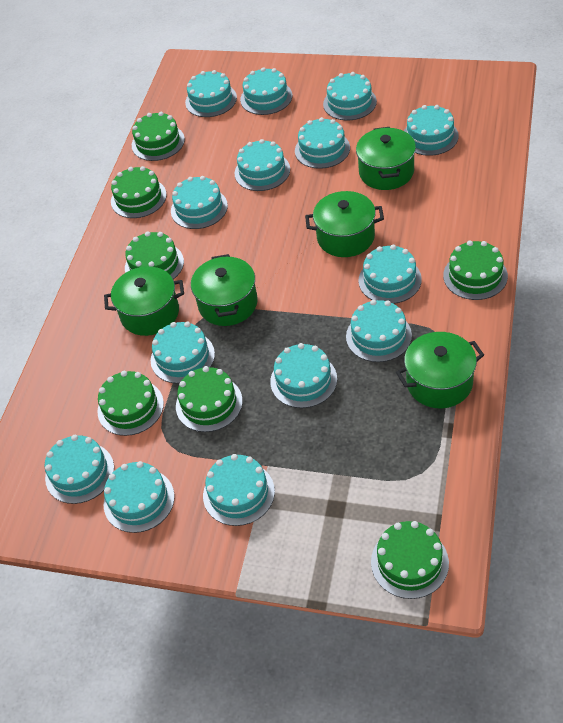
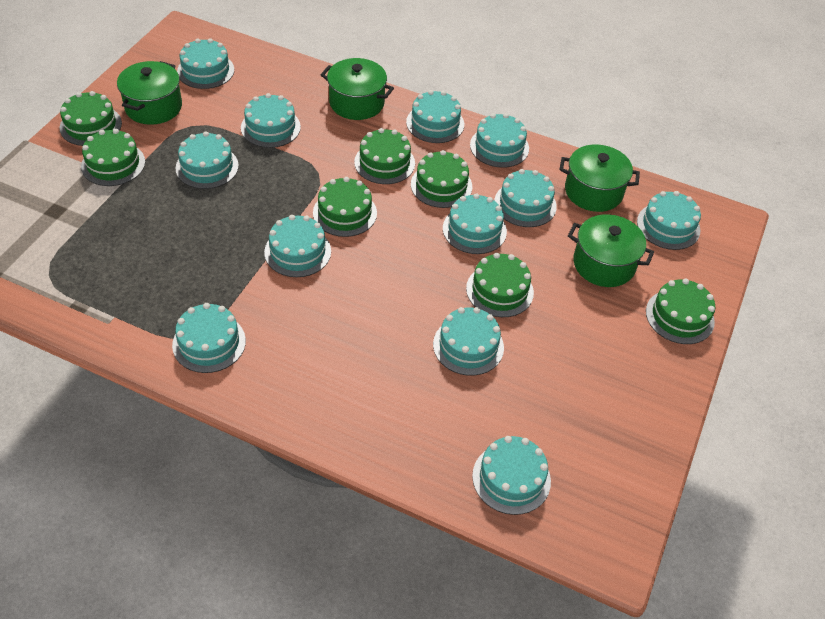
green pot: [104,266,184,336] [191,254,257,326] [305,191,384,257] [356,127,416,190] [396,332,484,408] = 5 -> [117,61,182,125] [321,58,394,120] [559,144,640,212] [568,214,654,287] = 4
turquoise cake: [45,435,114,504] [104,461,175,533] [151,322,215,384] [171,176,228,229] [185,70,237,117] [203,454,275,526] [234,139,290,191] [240,67,292,115] [270,343,337,408] [295,117,350,169] [323,72,377,120] [346,300,412,362] [359,245,422,304] [404,105,459,156] = 14 -> [172,303,246,373] [175,131,239,189] [177,38,234,89] [241,93,301,148] [264,215,331,277] [406,90,464,143] [433,307,504,376] [443,193,507,254] [470,113,529,168] [472,436,551,515] [494,169,557,227] [637,191,701,250] = 12

